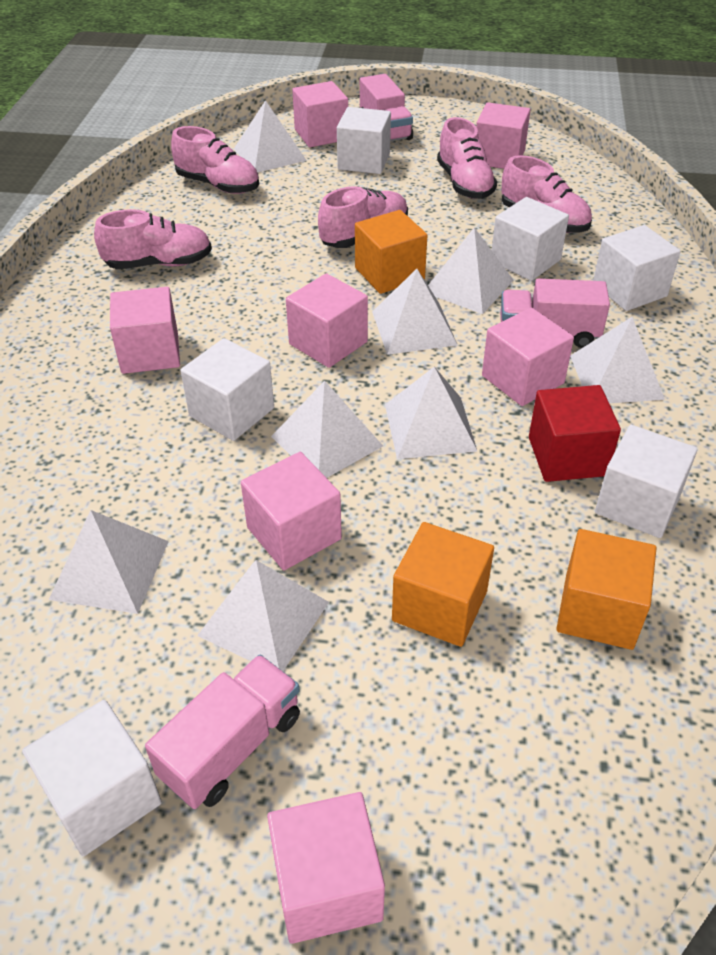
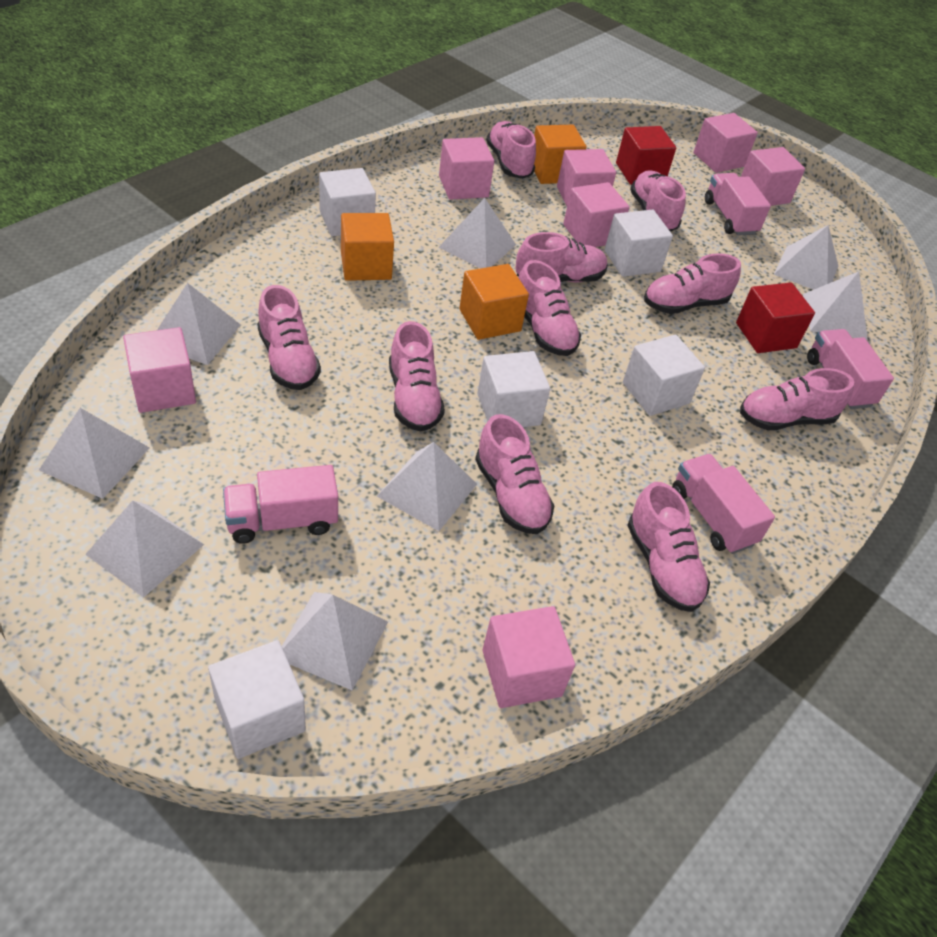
pink shoe: [94,209,212,269] [171,126,259,194] [318,186,408,248] [437,117,497,199] [502,155,592,233] = 5 -> [257,285,321,390] [389,321,445,432] [475,414,555,534] [486,121,536,179] [515,232,607,282] [519,260,581,356] [627,482,710,612] [630,170,686,231] [644,253,741,314] [740,368,854,430] = 10
pink truck: [145,655,300,809] [360,74,413,141] [500,278,610,348] = 3 -> [223,465,338,544] [672,454,775,554] [705,173,771,236] [807,329,894,409] = 4
red cube: [529,385,621,482] = 1 -> [616,126,676,185] [736,282,815,353] = 2
white cube: [22,700,162,856] [181,338,274,441] [337,107,391,174] [492,197,569,281] [593,225,681,311] [595,425,698,538] = 6 -> [208,640,306,759] [319,168,376,236] [477,351,550,427] [605,210,673,277] [623,335,705,416] = 5

